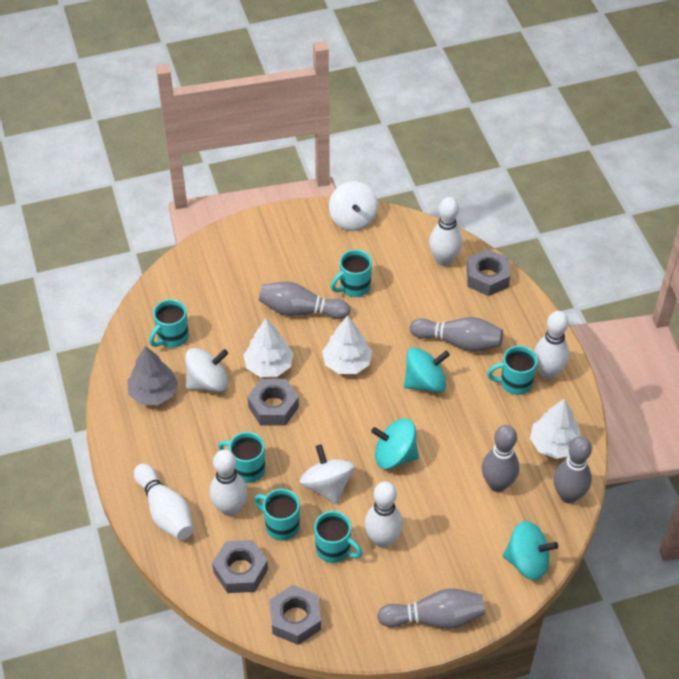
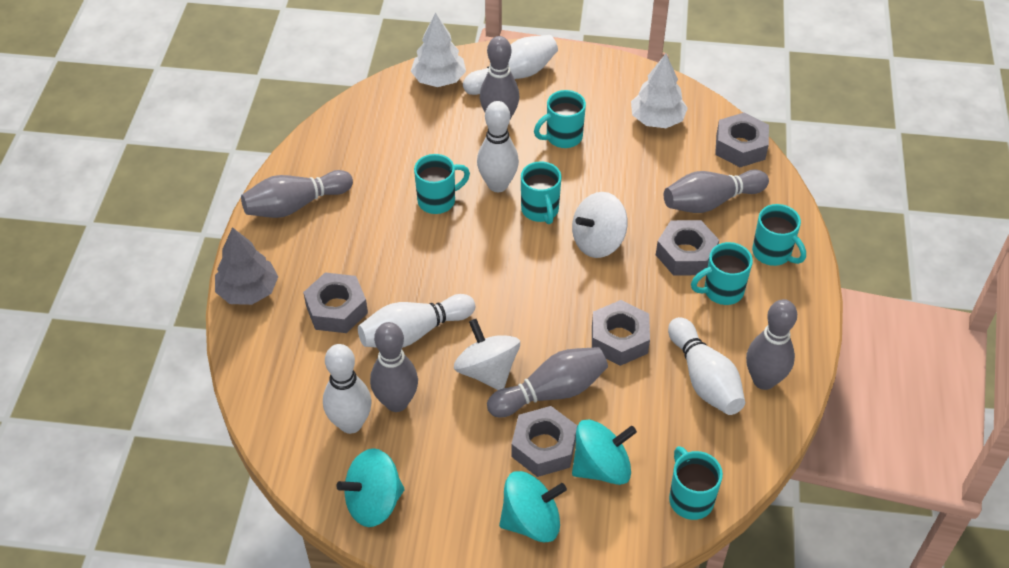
grey bowling pin: [259,282,350,319] [377,588,485,629] [410,317,503,352] [482,425,519,492] [554,436,592,503] = 5 -> [241,170,353,218] [370,322,418,412] [480,36,520,119] [487,347,608,418] [664,169,769,213] [746,299,797,390] = 6
grey nut: [212,540,268,593] [248,379,299,425] [270,585,321,645] [467,249,510,296] = 4 -> [303,273,368,333] [511,406,577,477] [592,300,650,366] [656,220,719,276] [715,112,769,167] = 5
white spinning top: [185,348,228,392] [300,444,355,504] [329,181,378,231] = 3 -> [454,319,520,390] [572,192,628,258] = 2
white tree: [243,319,294,377] [322,315,372,374] [530,398,581,459] = 3 -> [411,13,466,87] [631,54,688,128] = 2

